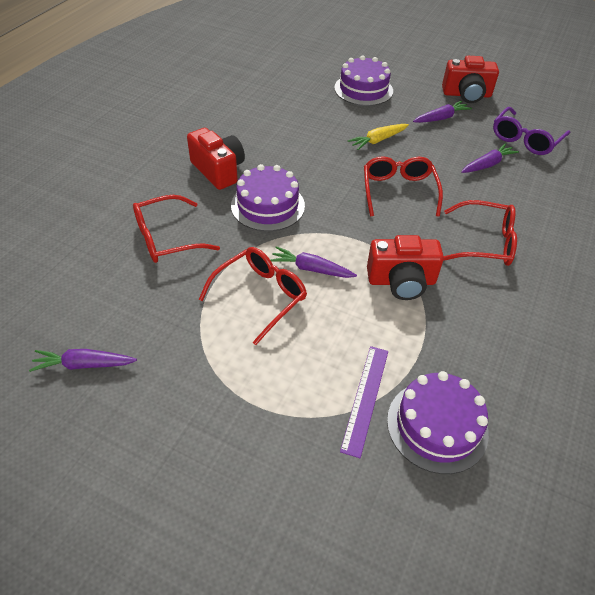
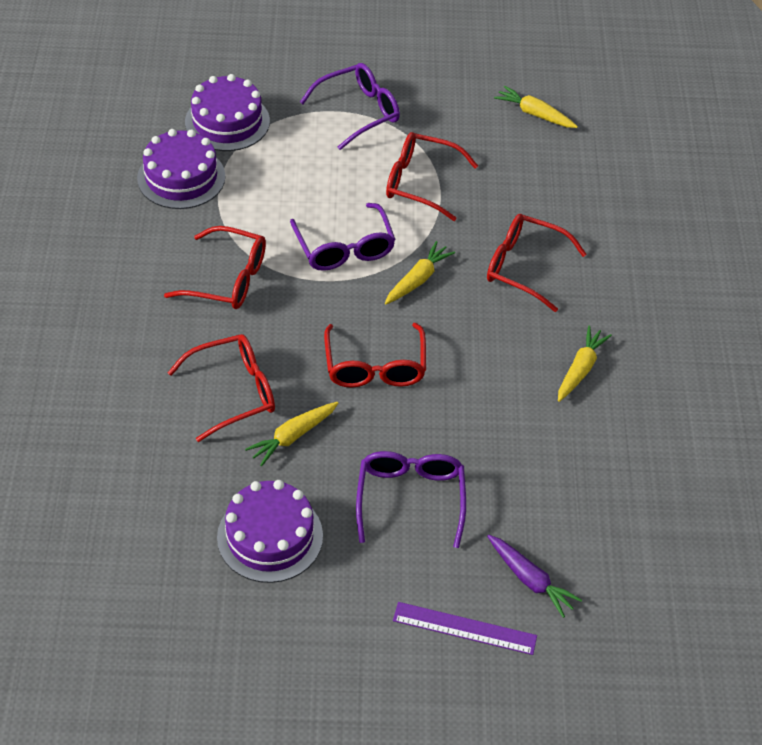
purple carrot: [29,349,137,372] [271,246,357,278] [413,100,472,123] [461,143,519,173] = 4 -> [487,535,582,618] = 1
purple glasses: [493,107,570,155] = 1 -> [290,203,396,271] [300,63,400,150] [356,451,466,548] = 3
red camera: [187,128,245,190] [367,235,444,300] [442,56,499,103] = 3 -> none = 0
red glasses: [133,195,220,263] [199,247,307,345] [364,156,443,217] [443,200,517,266] = 4 -> [164,226,266,309] [168,334,275,442] [324,323,426,388] [386,132,478,221] [487,214,586,312] = 5
yellow carrot: [348,124,409,150] = 1 -> [245,402,338,466] [385,241,455,304] [494,86,578,128] [558,326,612,402] = 4

